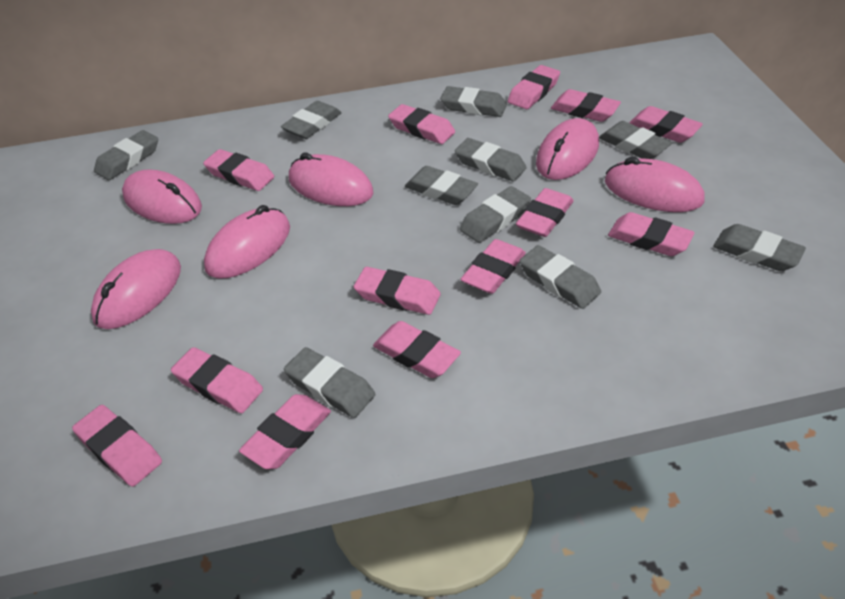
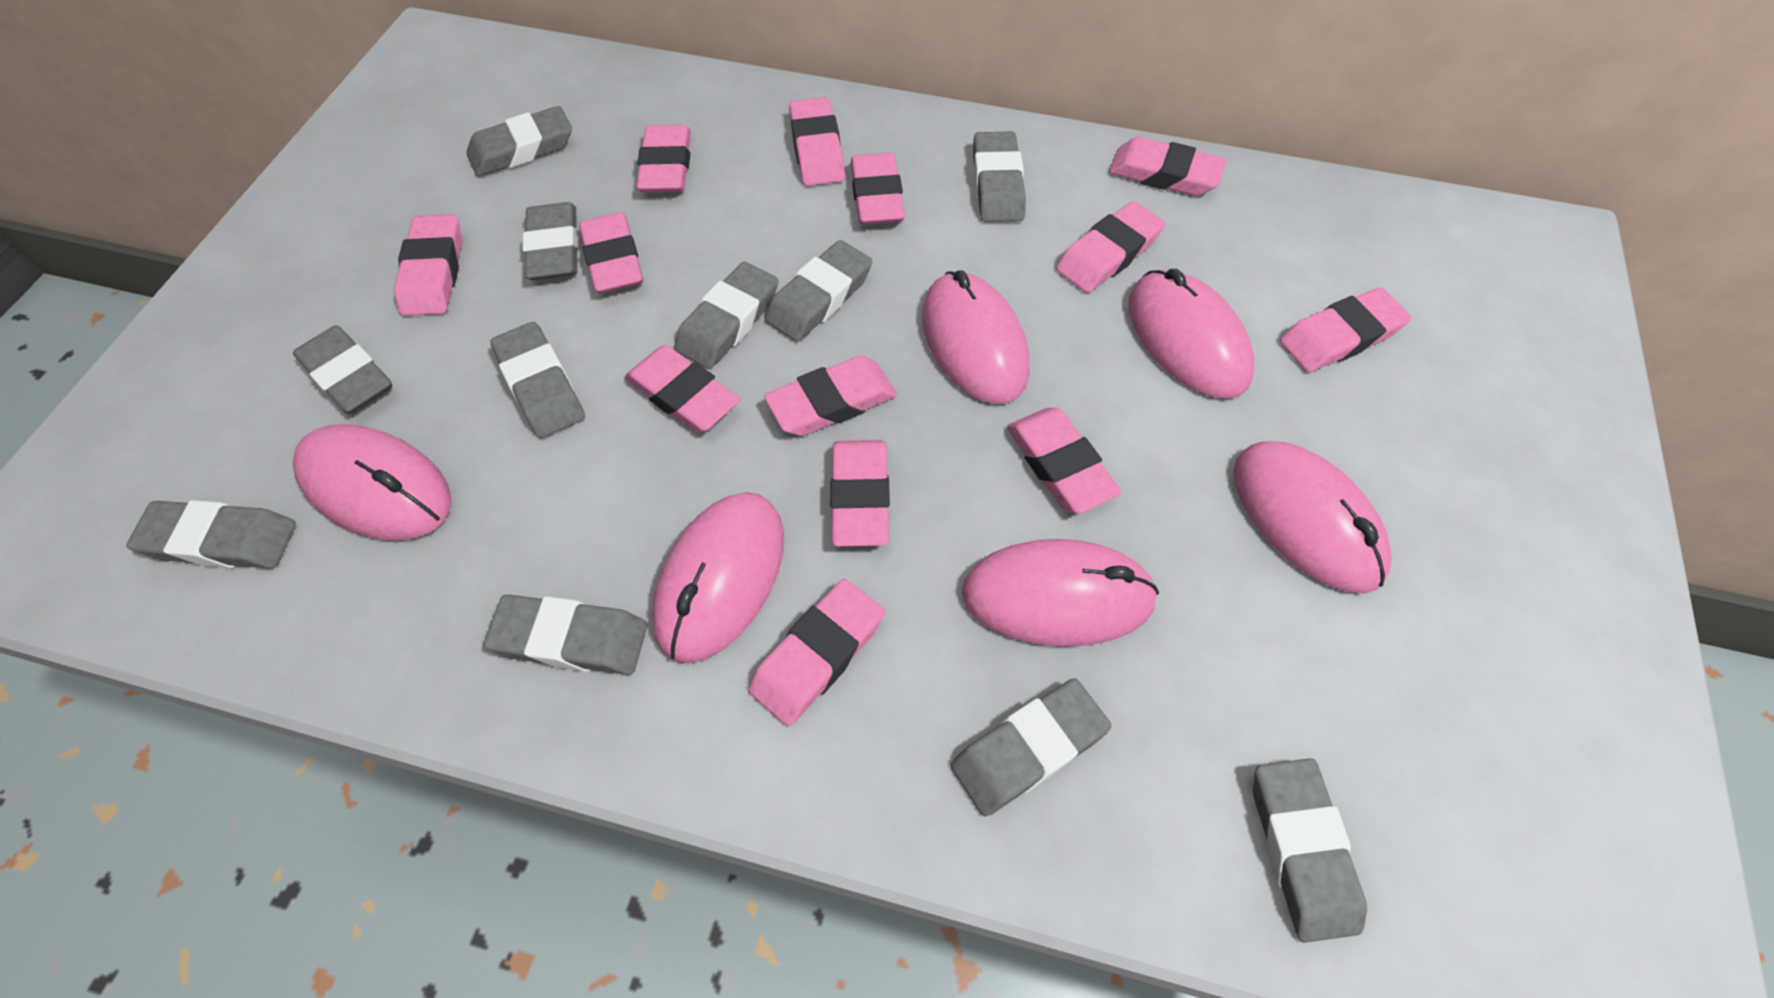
grey eraser: [94,130,158,180] [281,101,342,139] [284,347,375,418] [405,166,478,205] [440,86,507,117] [455,138,527,182] [460,186,531,243] [519,245,601,309] [599,121,672,159] [713,224,806,271] = 10 -> [127,500,296,568] [293,325,392,414] [466,106,572,177] [484,594,648,675] [490,322,585,438] [522,202,579,280] [674,262,778,369] [765,240,872,342] [951,678,1111,816] [973,131,1026,222] [1253,758,1367,943] = 11

